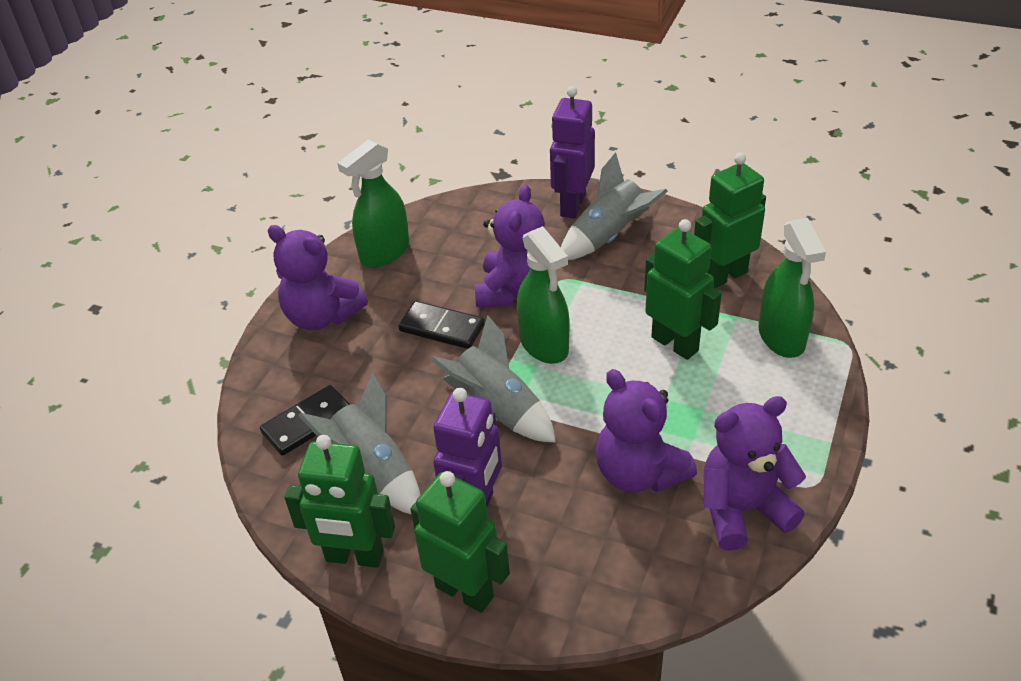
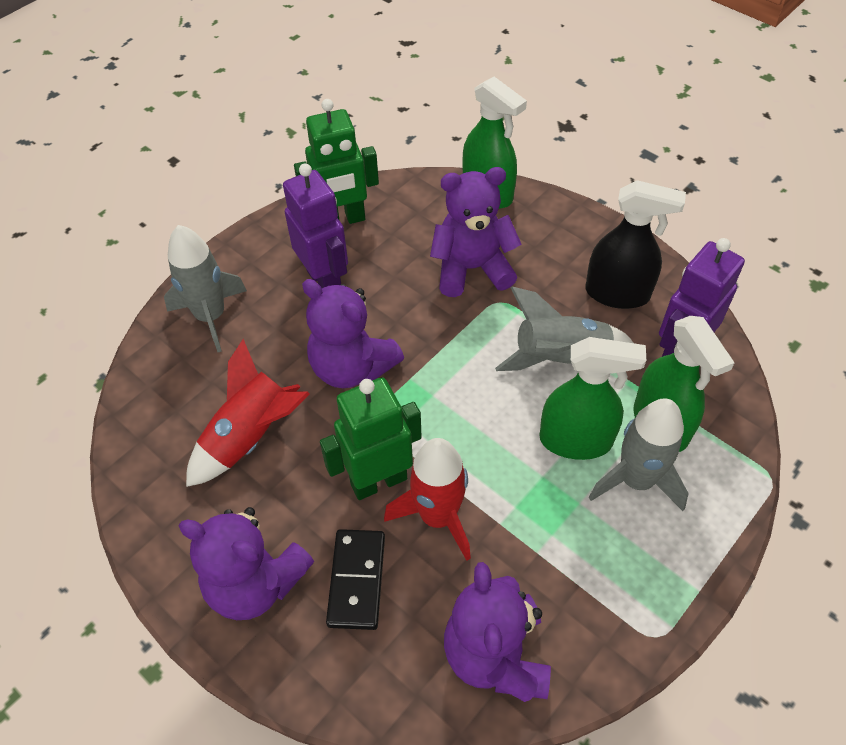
black domino: [260,385,351,456] [398,301,485,349] = 2 -> [326,529,385,630] = 1
black spray bottle: none = 0 -> [585,180,686,309] = 1
green robot: [284,435,395,568] [410,471,510,613] [644,219,722,360] [694,153,766,288] = 4 -> [294,99,379,224] [320,377,422,500] = 2
red rocket: none = 0 -> [186,339,310,487] [384,438,471,561] = 2

